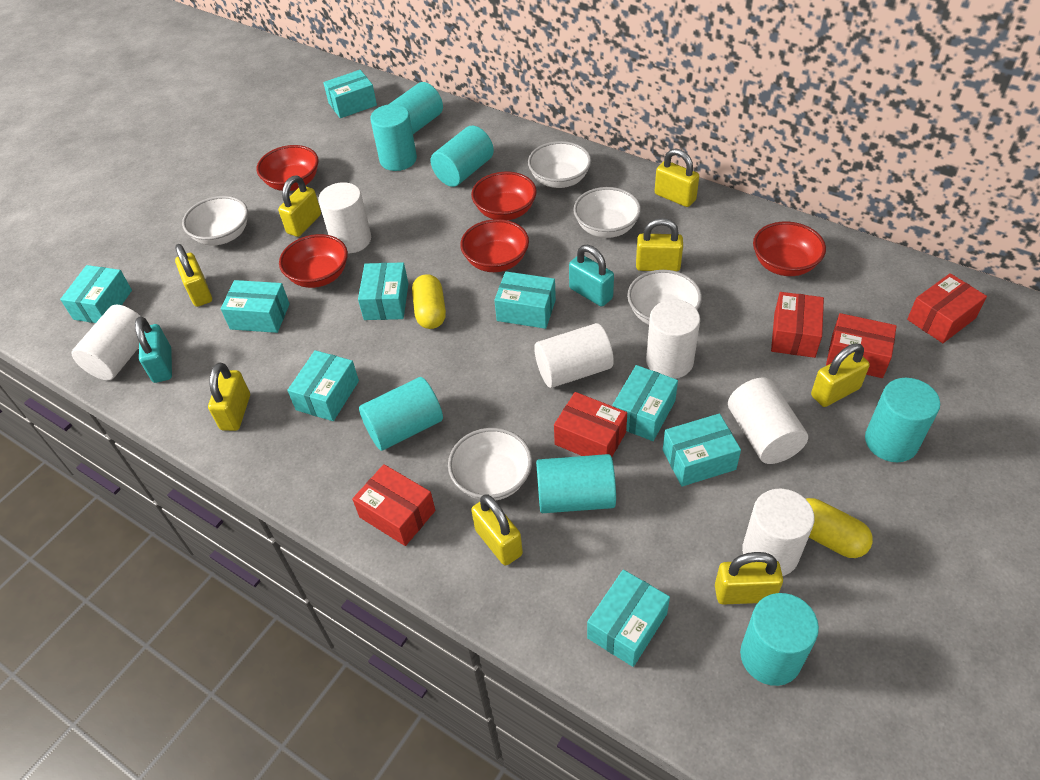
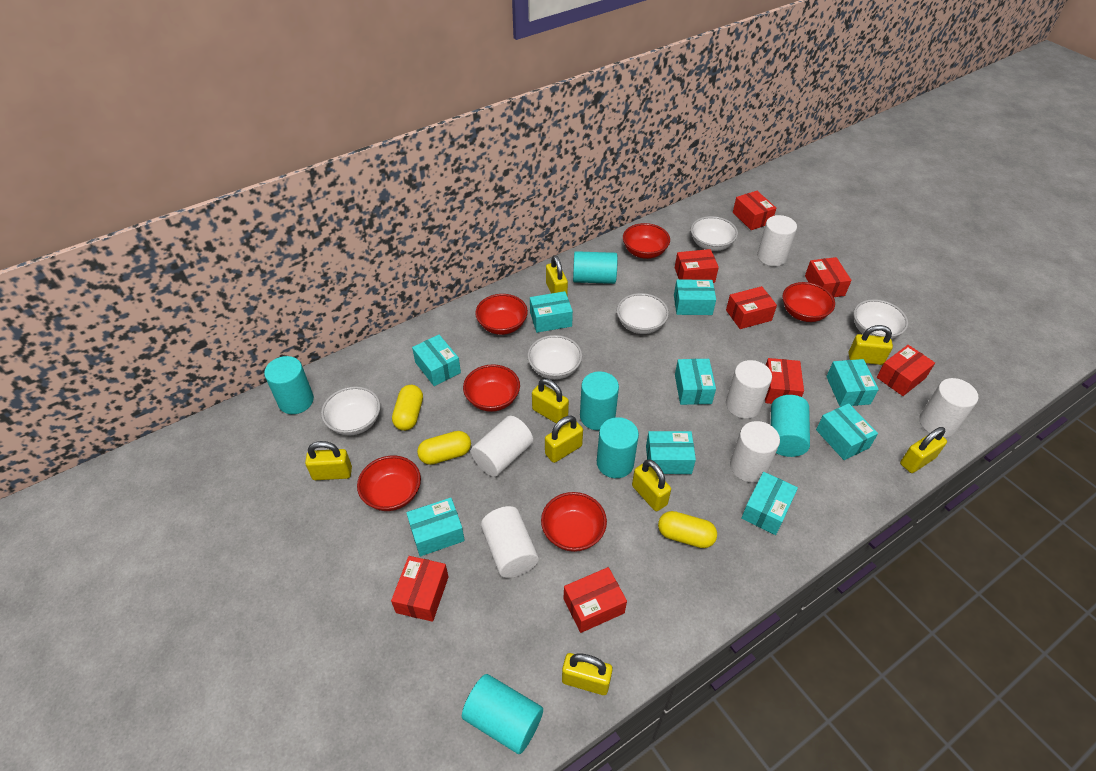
red bowl: [257,145,319,191] [279,234,348,288] [460,219,529,272] [471,172,537,220] [753,222,826,276] = 5 -> [357,456,421,511] [463,364,520,412] [475,294,528,335] [541,492,607,552] [623,223,670,259] [782,282,835,322] = 6
red box: [352,464,435,546] [554,392,627,457] [771,292,824,358] [826,313,897,378] [907,273,987,343] = 5 -> [391,556,449,622] [564,567,627,633] [675,249,719,283] [726,286,777,329] [733,191,776,230] [765,358,804,404] [805,257,852,297] [877,345,935,396] = 8
turquoise cylinder: [359,377,443,451] [370,104,417,171] [390,82,443,134] [430,125,494,187] [536,454,616,513] [740,593,819,686] [865,378,940,462] = 7 -> [264,356,314,414] [462,674,543,754] [573,251,617,284] [580,371,619,430] [597,417,639,478] [771,395,810,457] = 6
turquoise padlock: [135,316,172,383] [569,245,614,307] = 2 -> none = 0
yellow capsule: [412,274,446,329] [806,498,873,558] = 2 -> [392,385,423,431] [417,431,471,465] [658,511,717,548] = 3

